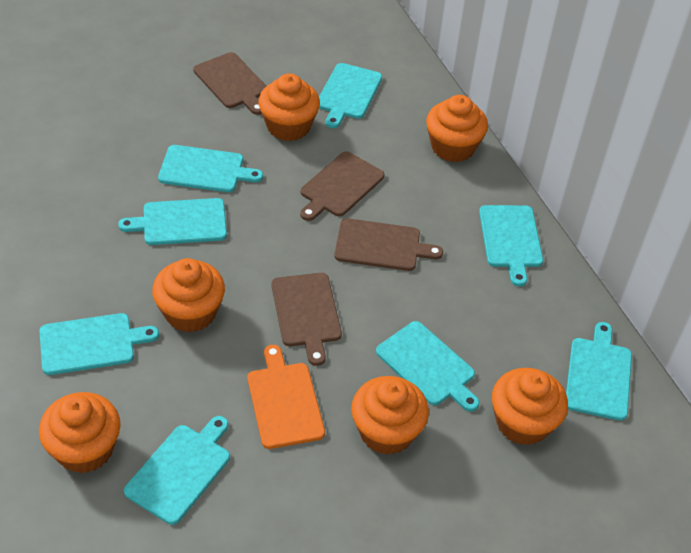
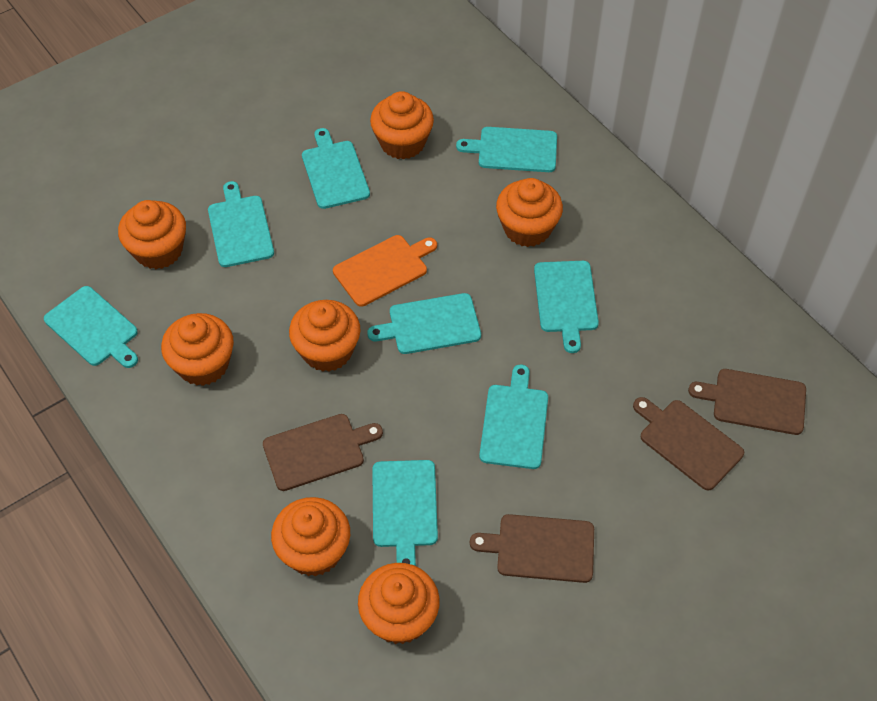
orange cupcake: [39,392,121,473] [152,258,225,333] [258,73,320,141] [351,376,429,455] [426,95,488,162] [492,368,568,445] = 6 -> [118,200,186,269] [161,313,234,386] [271,497,350,576] [289,300,361,372] [358,563,440,644] [370,91,434,160] [496,178,563,247] = 7

